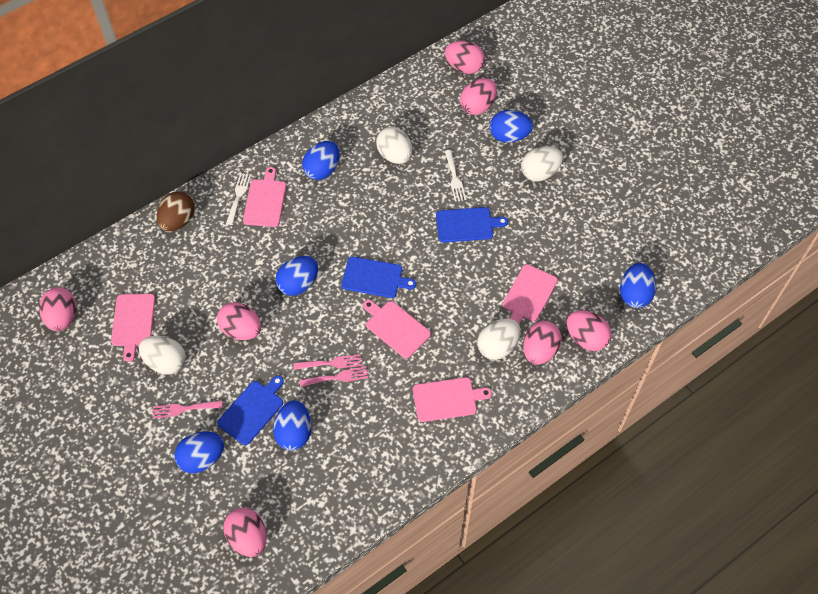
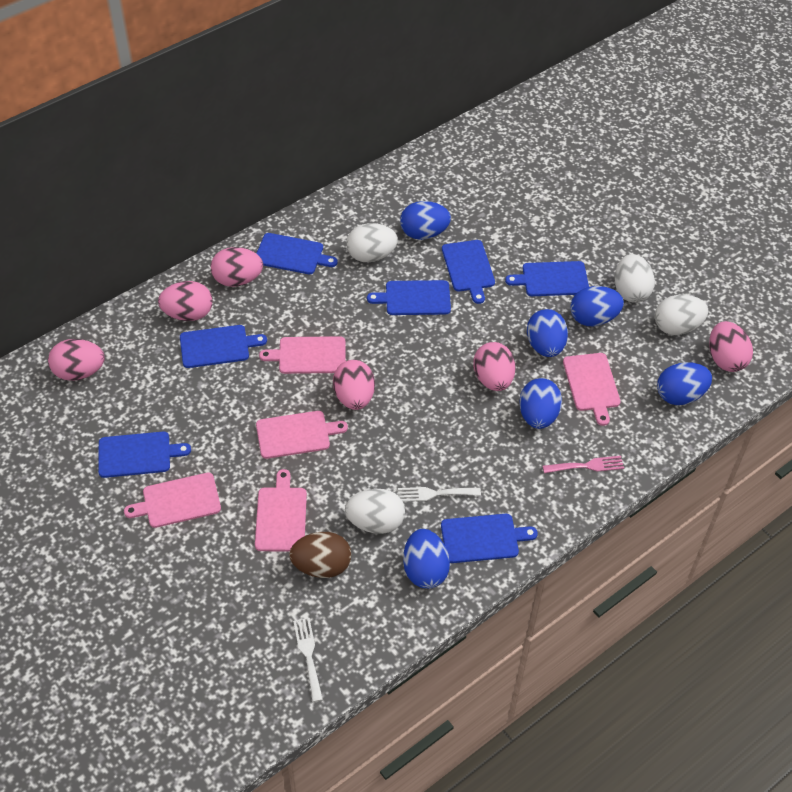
blue cutting board: [217,376,284,445] [341,257,416,298] [436,207,508,243] = 3 -> [98,432,191,478] [180,325,267,368] [256,233,338,274] [367,280,451,315] [441,514,538,563] [442,240,495,304] [505,261,589,296] = 7
pink egg: [39,287,76,331] [217,302,261,340] [223,508,267,557] [445,41,485,74] [460,78,497,115] [523,321,562,365] [567,310,612,351] = 7 -> [48,339,105,381] [158,281,213,321] [211,247,263,287] [333,360,375,410] [473,342,516,391] [709,321,753,372] = 6
pink fork: [153,401,222,419] [293,354,362,370] [299,366,369,387] = 3 -> [543,456,624,473] = 1

